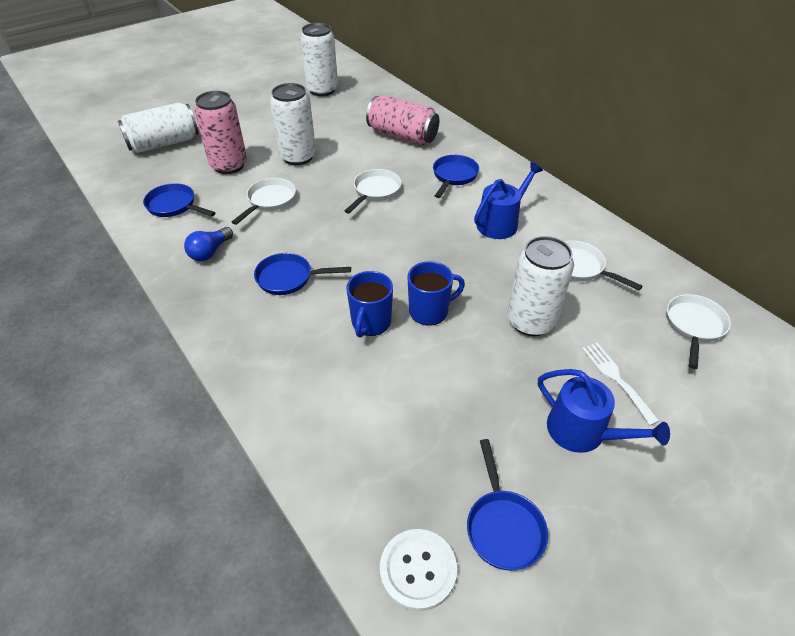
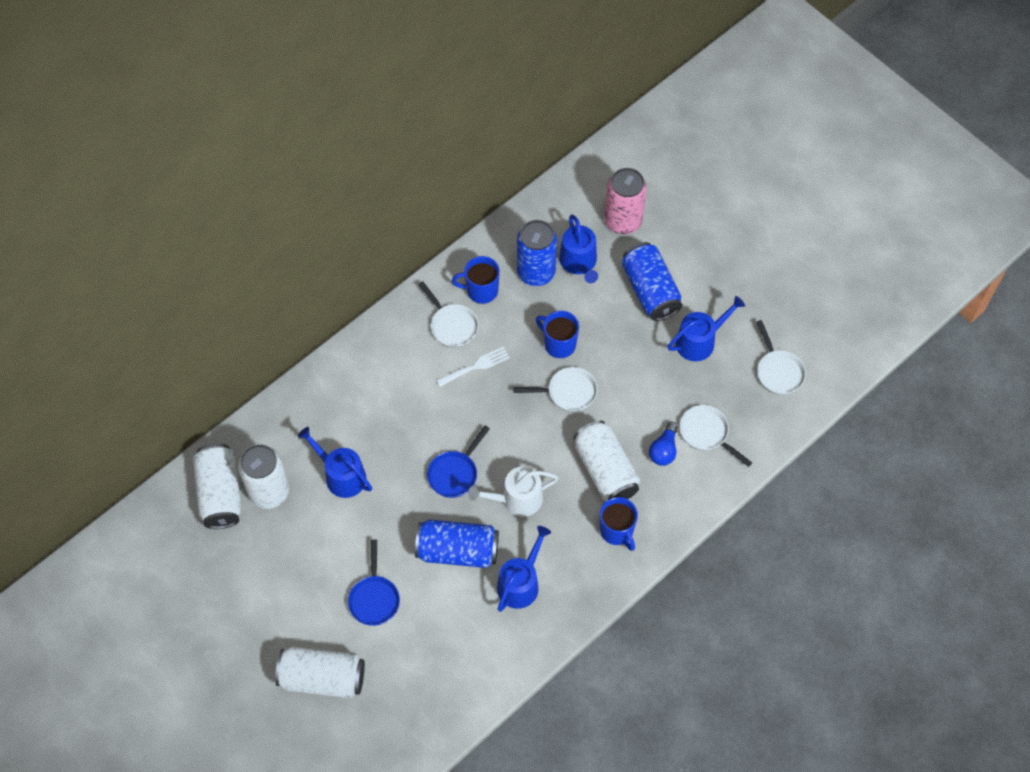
blue can: none = 0 -> [415,520,499,568] [517,220,557,286] [622,242,682,321] = 3
blue mug: [346,271,393,338] [407,261,465,326] = 2 -> [452,256,500,304] [536,311,579,358] [600,497,638,551] = 3
blue pan: [143,183,216,217] [254,253,351,295] [433,155,479,198] [467,439,548,571] = 4 -> [348,539,400,626] [427,426,490,498] = 2
blue watering can: [474,162,543,239] [538,369,670,453] = 2 -> [298,427,372,498] [497,526,551,612] [559,214,598,283] [668,296,745,361] = 4
pink can: [194,91,247,174] [366,95,440,145] = 2 -> [604,168,647,234] = 1
white button: [380,529,457,611] = 1 -> none = 0
white watering can: none = 0 -> [468,466,559,517] = 1

